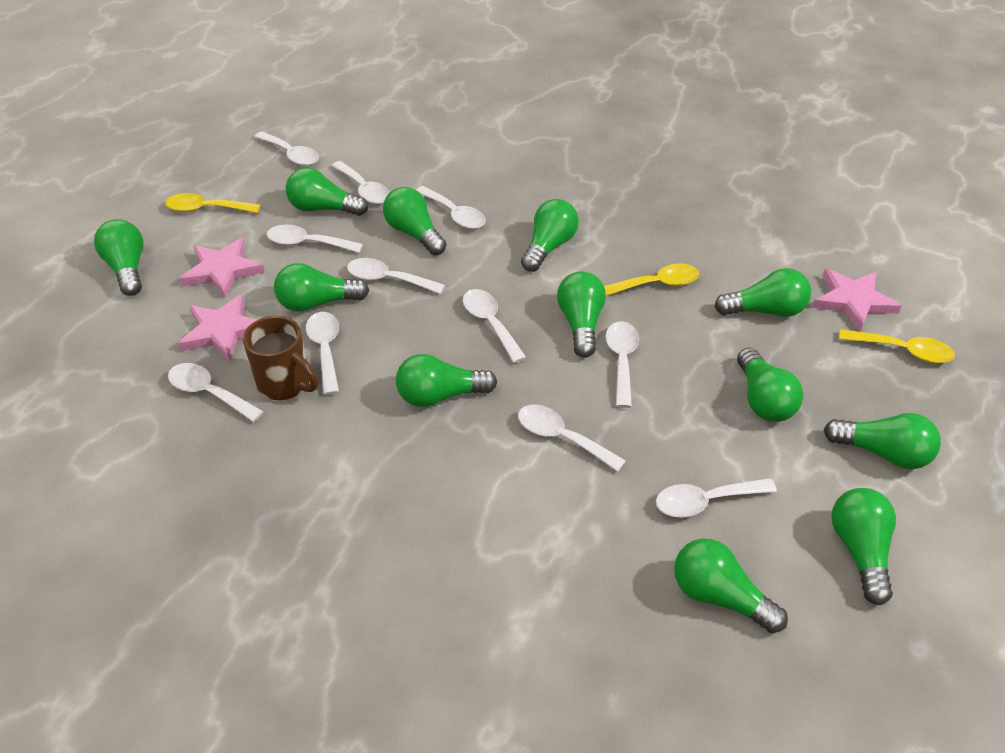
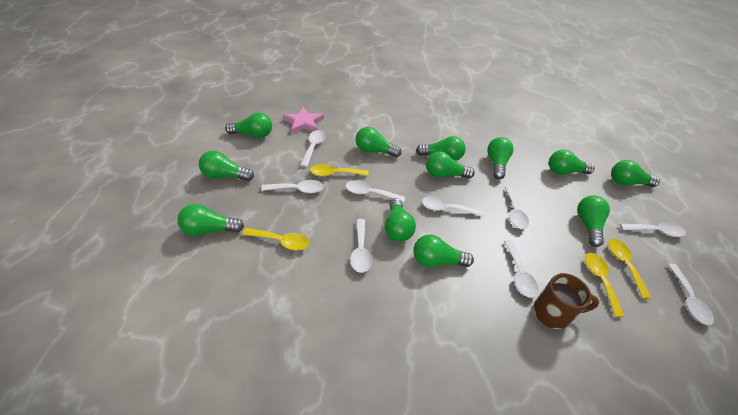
pink star: [178,294,257,362] [179,238,264,299] [813,268,902,331] = 3 -> [283,107,324,134] = 1
white spoon: [168,363,264,422] [254,132,319,166] [267,225,363,253] [306,312,339,395] [331,161,390,204] [347,258,445,294] [416,186,486,229] [463,289,527,363] [518,405,626,472] [605,321,639,408] [656,478,777,517] = 11 -> [261,180,324,193] [300,130,326,167] [346,180,405,203] [350,219,372,273] [422,196,483,217] [504,240,538,298] [505,186,529,229] [620,222,686,237] [667,264,714,325] = 9
yellow spoon: [165,193,261,213] [604,263,699,296] [839,329,955,363] = 3 -> [242,228,309,250] [310,164,369,177] [585,253,625,317] [608,239,651,299] = 4

